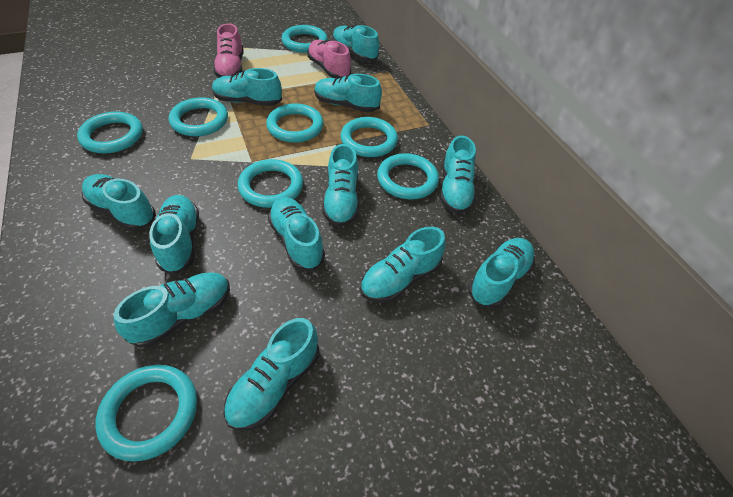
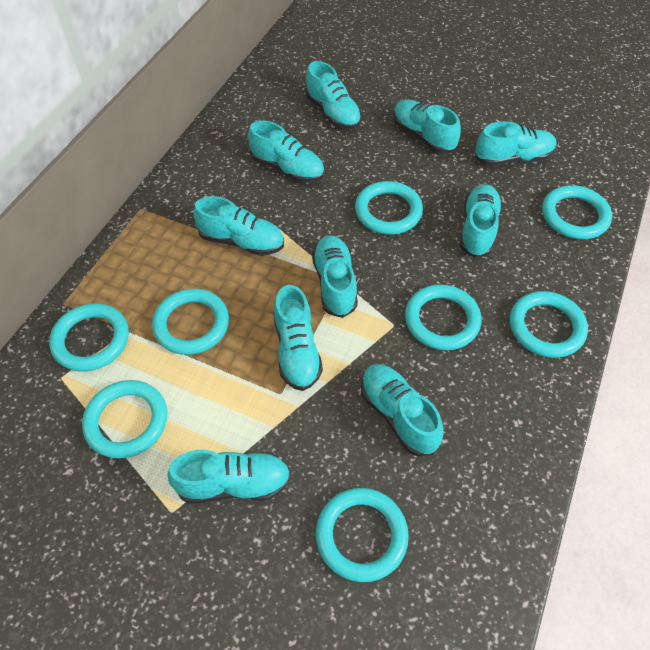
pink shoe: [213,23,243,78] [307,40,351,79] = 2 -> none = 0
turquoise shoe: [82,174,156,230] [114,272,230,348] [149,195,199,274] [212,68,282,106] [224,318,319,430] [268,197,325,270] [314,74,382,113] [322,144,359,227] [332,25,379,62] [360,227,446,303] [440,136,476,214] [468,238,535,308] = 12 -> [167,450,291,504] [193,196,284,256] [248,120,324,183] [274,285,323,391] [305,61,361,130] [312,235,358,318] [361,364,444,456] [393,100,461,154] [460,184,502,258] [475,121,557,166] = 10

